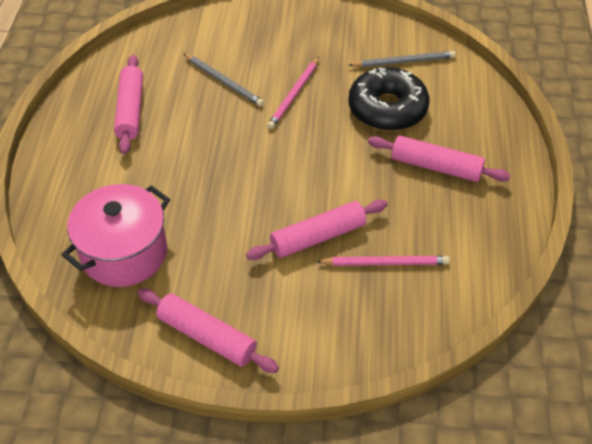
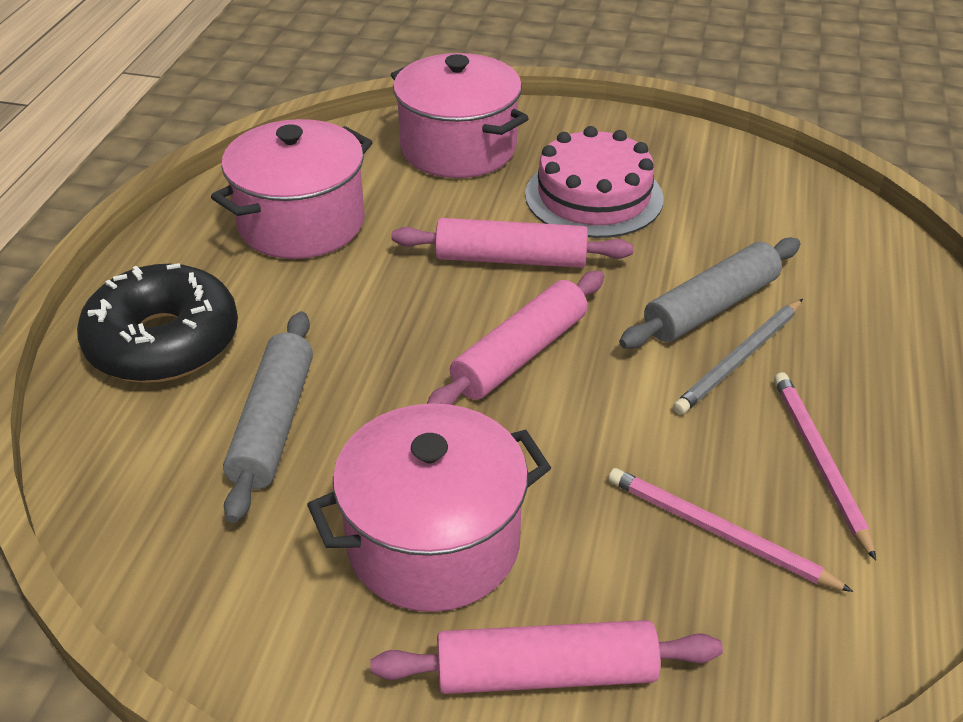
grey pencil: [183,53,264,107] [349,51,455,67] = 2 -> [673,299,803,415] = 1
grey rolling pin: none = 0 -> [223,311,313,523] [619,238,801,349] = 2
pink cake: none = 0 -> [525,126,664,238] = 1
pink pot: [62,184,170,287] = 1 -> [211,119,372,259] [307,403,551,612] [391,53,529,178] = 3
pink rolling pin: [114,55,143,154] [138,288,279,373] [246,200,388,260] [368,135,511,182] = 4 -> [370,620,723,694] [391,218,634,268] [427,271,604,405] = 3

